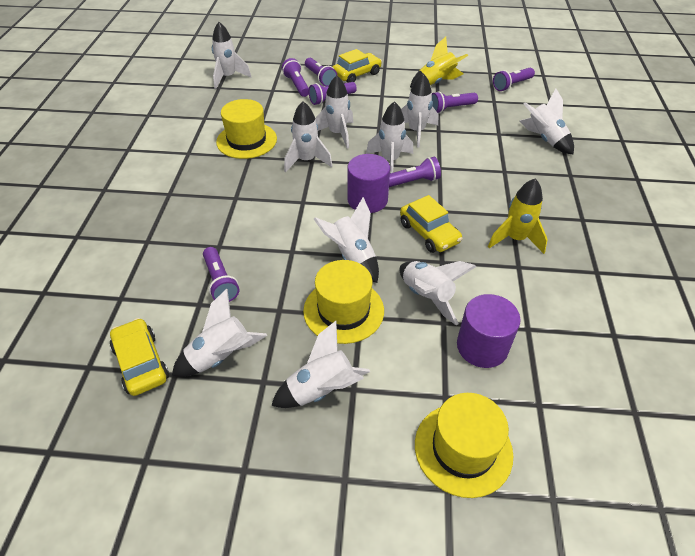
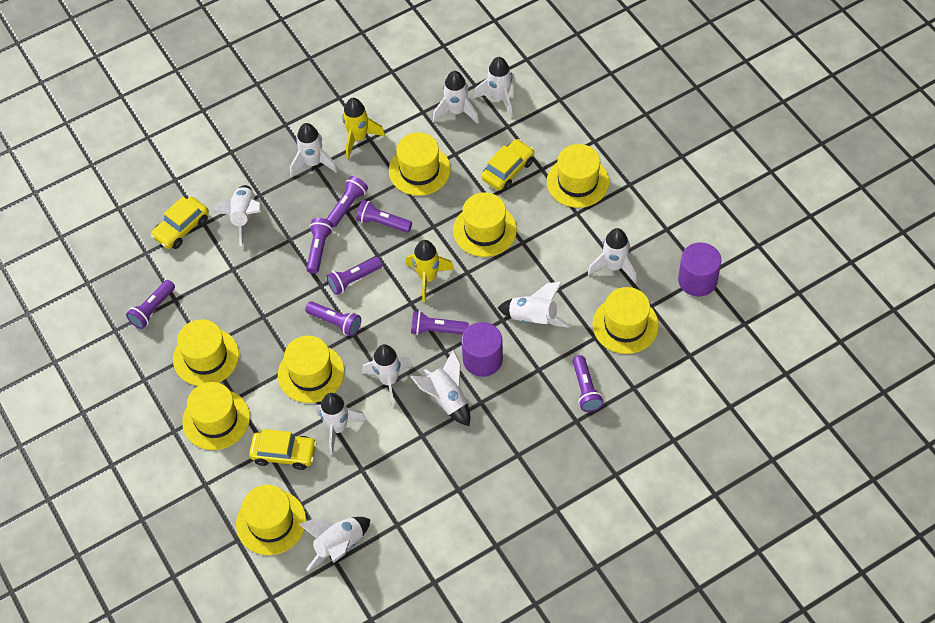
purple flashlight: [203,247,240,302] [282,58,309,97] [305,58,337,87] [309,82,357,105] [389,157,441,187] [432,91,478,114] [493,68,535,91] = 7 -> [126,280,175,329] [305,301,361,337] [306,218,333,274] [326,257,382,295] [327,176,368,227] [356,200,412,233] [411,311,469,335] [573,355,603,412] = 8
yellow hat: [216,99,277,159] [303,260,384,344] [415,393,513,498] = 3 -> [173,319,239,386] [182,382,250,450] [236,485,306,555] [278,336,344,403] [389,132,451,196] [453,192,517,257] [547,144,609,208] [592,287,659,354] = 8

